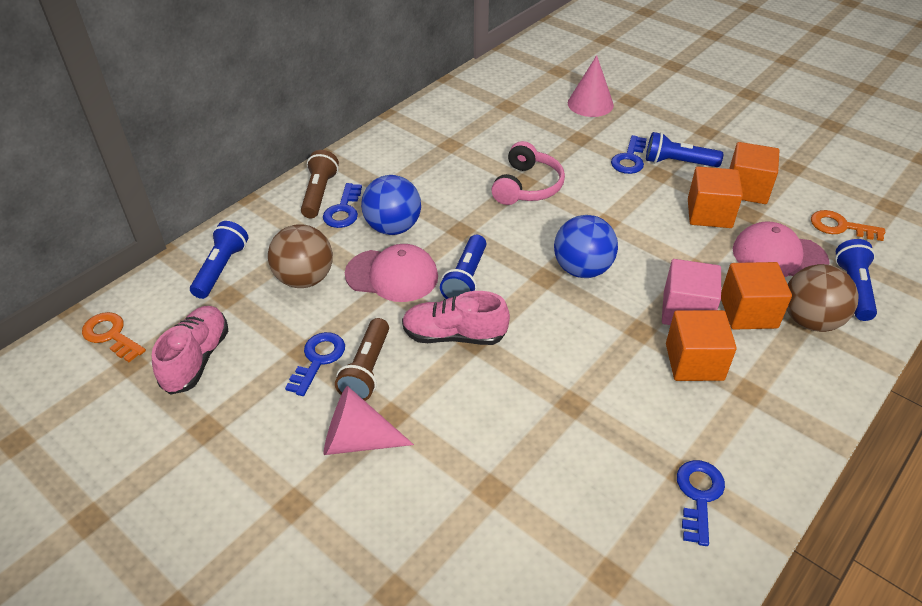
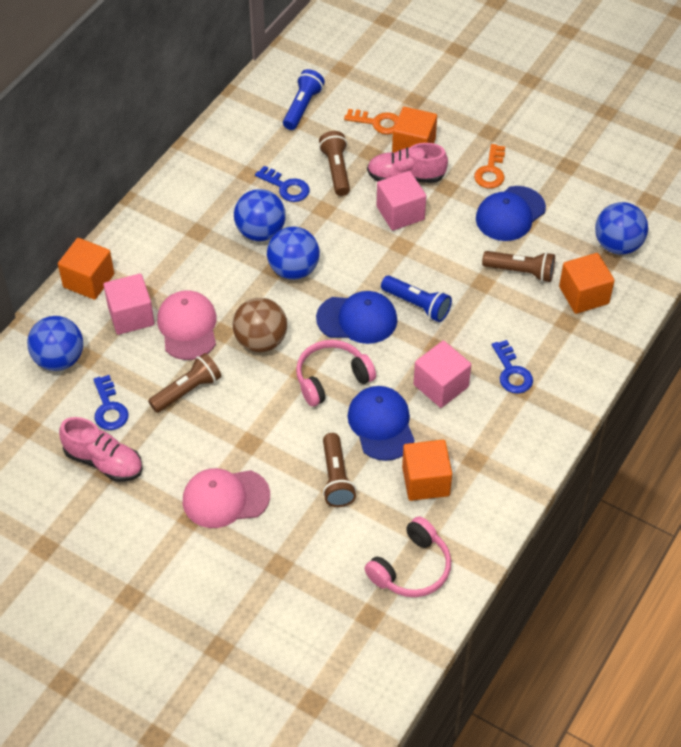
blue ball: [361,175,421,235] [554,215,618,278] = 2 -> [27,316,83,371] [234,189,286,241] [267,227,320,280] [595,202,648,254] = 4
blue cap: none = 0 -> [316,291,397,344] [347,386,415,461] [476,186,546,241] = 3
blue flashlight: [190,221,249,299] [440,235,486,299] [646,132,723,167] [835,239,877,321] = 4 -> [283,69,325,130] [381,276,452,322] = 2
blue key: [285,332,345,396] [323,183,362,228] [611,135,647,174] [677,460,725,546] = 4 -> [93,375,129,430] [255,166,310,202] [492,340,533,394] = 3
brown ball: [268,224,333,288] [787,264,858,332] = 2 -> [233,298,287,352] = 1
brown flashlight: [301,150,339,218] [335,318,389,401] = 2 -> [148,353,221,413] [319,131,350,196] [323,433,356,507] [482,251,555,282] = 4
pink cone: [324,386,414,455] [568,55,614,117] = 2 -> none = 0
pink cube: [662,259,721,325] = 1 -> [104,274,155,335] [377,171,426,231] [414,341,471,408] = 3
pink headphones: [491,141,565,205] = 1 -> [296,340,376,407] [364,516,451,597] = 2

